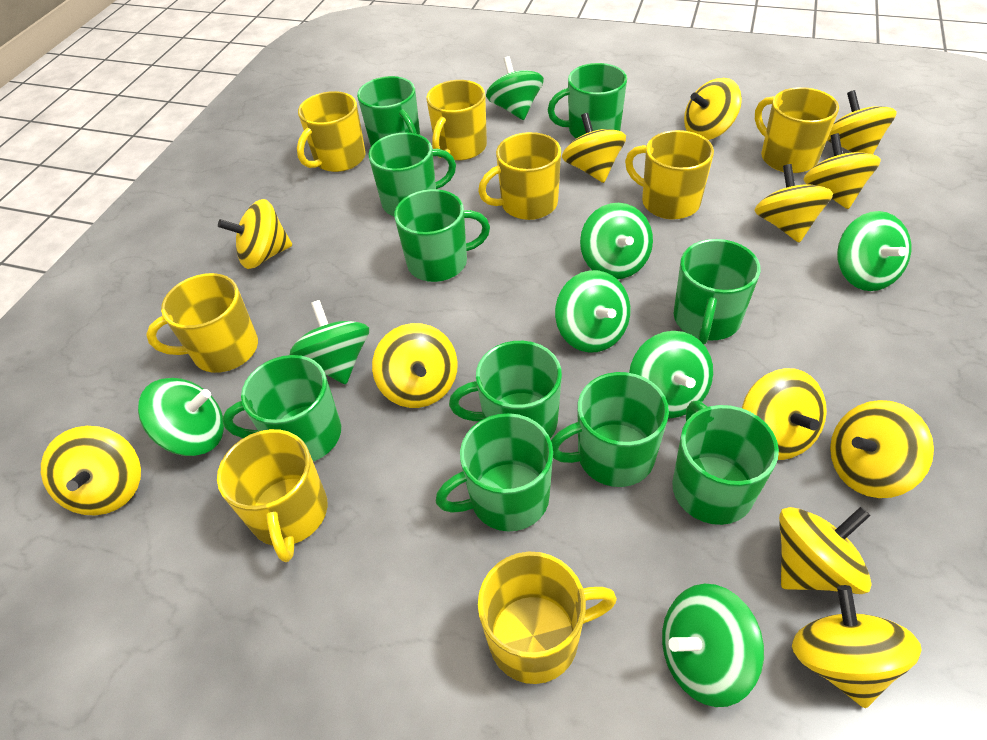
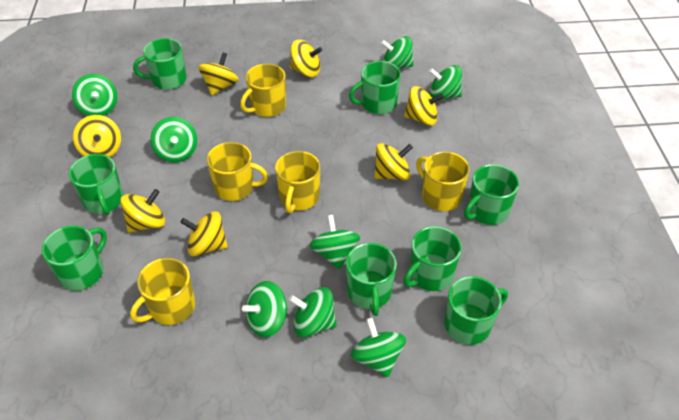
green mug: [222,355,341,461] [357,76,420,146] [368,132,456,216] [394,189,490,282] [435,413,553,531] [449,341,562,438] [548,63,627,139] [551,372,669,487] [672,401,779,525] [674,239,760,344] = 10 -> [42,226,107,291] [69,154,123,215] [133,38,186,90] [346,243,397,316] [349,61,401,114] [403,226,462,291] [445,276,508,345] [464,164,519,225] = 8
yellow mug: [146,273,258,373] [217,429,327,562] [297,91,366,172] [426,80,487,161] [478,132,561,220] [478,552,617,684] [625,130,714,219] [755,87,839,173] = 8 -> [130,258,195,325] [207,142,268,201] [240,64,286,117] [275,151,320,213] [416,152,470,211] = 5
yellow spinning top: [41,426,141,515] [218,199,292,269] [372,323,458,408] [562,113,626,183] [684,78,742,140] [742,368,827,460] [754,164,833,243] [779,507,872,594] [792,585,922,708] [803,133,881,209] [827,90,897,154] [830,400,934,498] = 12 -> [73,115,121,157] [120,189,165,232] [180,211,228,256] [198,53,239,96] [290,40,322,77] [374,143,413,180] [404,86,444,126] = 7

